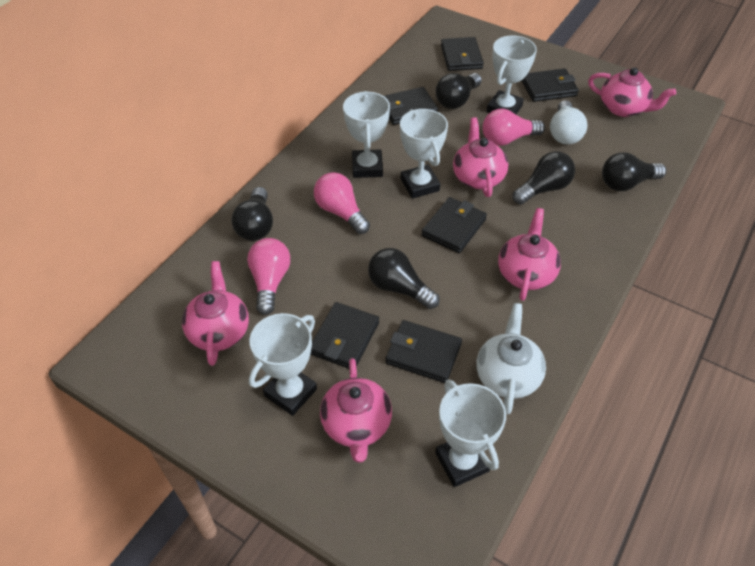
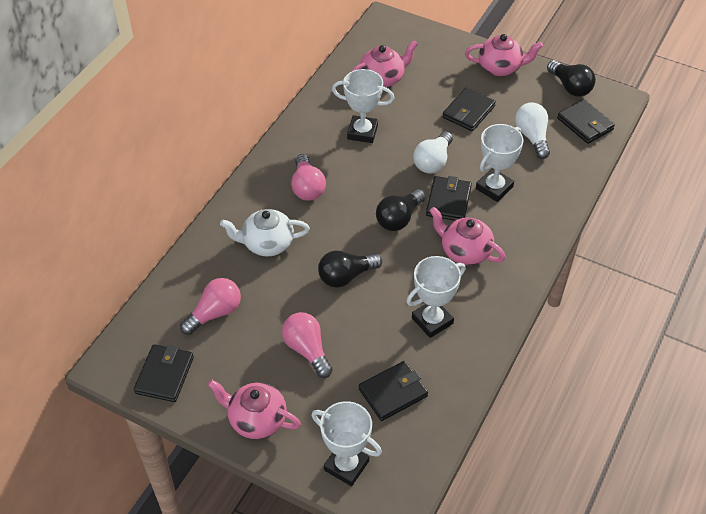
black light bulb: [232,187,273,241] [368,248,440,309] [436,73,482,109] [512,151,575,205] [602,152,666,191] = 5 -> [318,251,382,288] [376,189,425,231] [547,60,596,97] = 3
black wallet: [310,302,379,369] [384,87,438,125] [385,320,462,383] [421,197,487,253] [441,37,484,71] [521,68,579,102] = 6 -> [134,344,194,402] [359,361,428,421] [426,176,472,221] [443,88,496,131] [557,99,615,144] = 5
pink teapot: [182,261,249,366] [320,358,392,463] [453,117,508,197] [498,208,561,301] [588,67,676,117] = 5 -> [208,380,301,439] [351,40,418,87] [429,207,506,265] [465,34,543,76] = 4
white light bulb: [550,100,588,145] = 1 -> [413,131,453,174] [515,102,550,159] = 2
white trophy: [249,313,317,416] [343,91,390,178] [400,109,448,199] [435,380,506,487] [487,36,537,114] = 5 -> [312,401,382,486] [332,69,395,143] [406,256,466,338] [476,124,524,202] = 4

